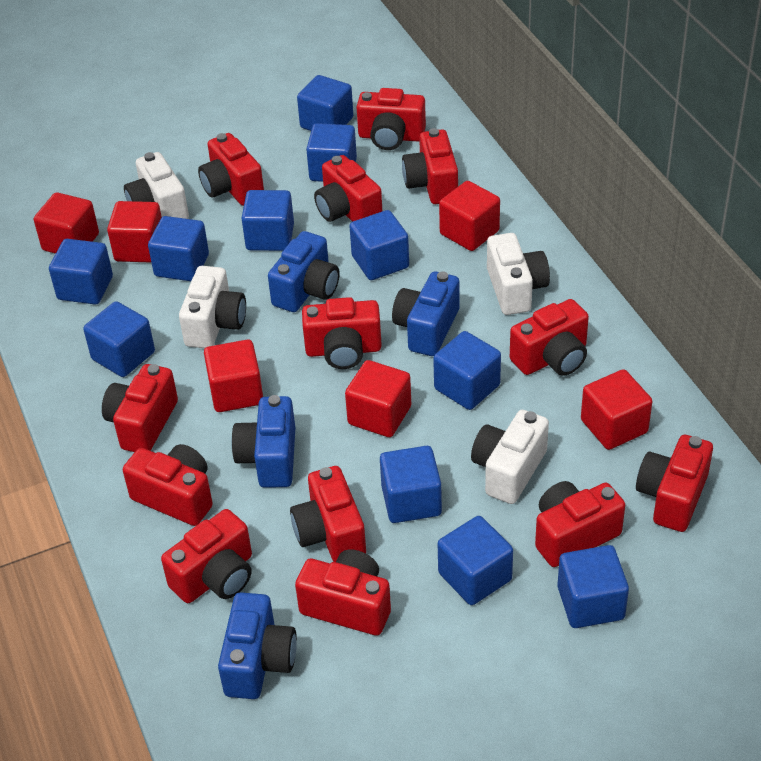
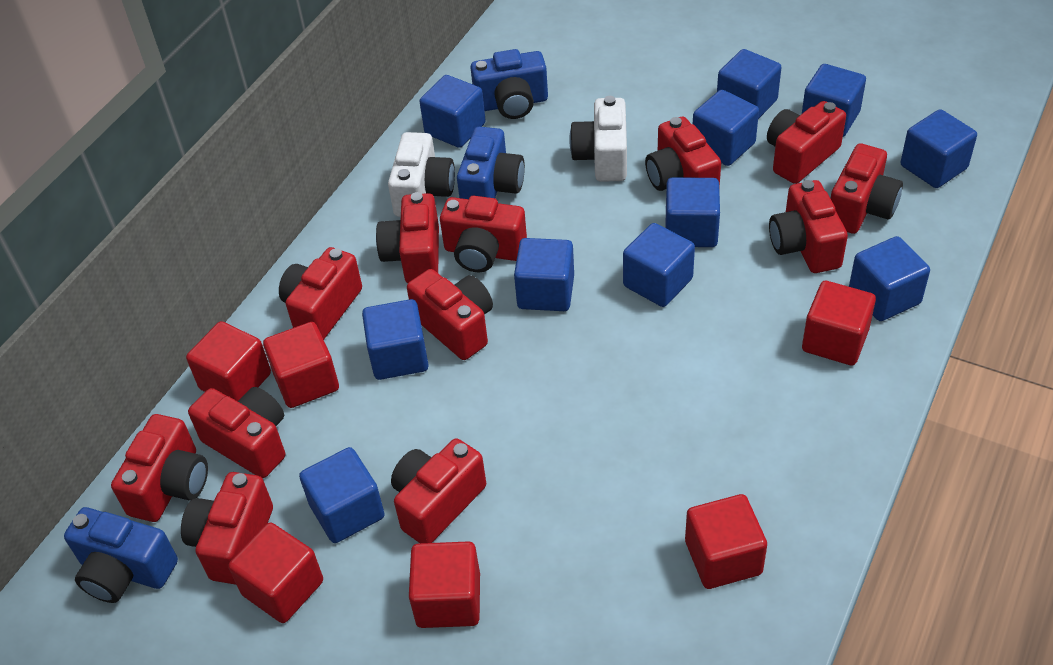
blue camera: [218,592,297,699] [231,395,295,488] [268,231,340,312] [392,272,459,356] = 4 -> [64,507,178,603] [457,127,525,199] [470,49,548,119] = 3
red camera: [102,364,178,452] [123,444,213,526] [161,509,252,603] [198,133,264,206] [290,466,366,562] [295,549,391,636] [302,297,382,369] [314,155,382,222] [357,88,426,150] [402,128,458,204] [510,299,589,376] [535,481,625,567] [636,435,713,532] = 13 -> [111,414,208,522] [181,472,273,585] [188,387,285,478] [279,247,362,340] [376,192,439,283] [391,438,486,543] [407,269,493,360] [440,196,527,272] [645,117,721,191] [767,101,846,184] [769,180,848,273] [830,144,903,234] = 12
white camera: [124,152,189,219] [179,266,246,348] [471,410,549,504] [487,233,550,315] = 4 -> [388,132,455,217] [569,96,627,182] = 2

